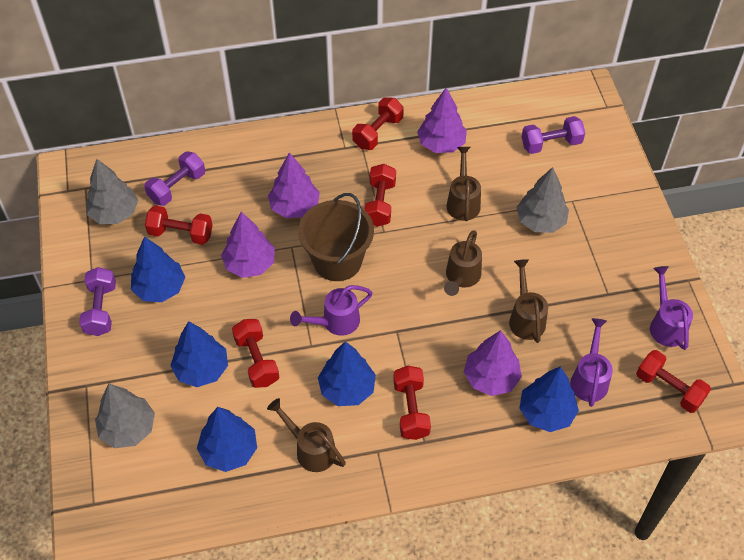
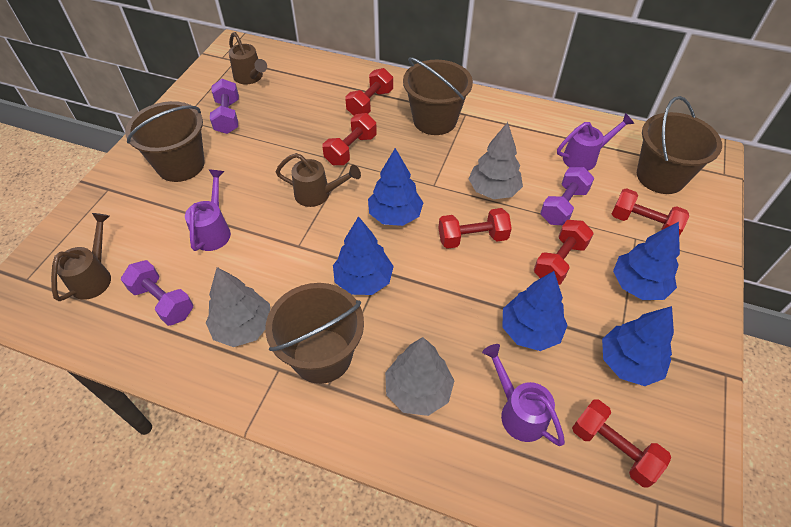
brown bucket: [298,193,374,281] = 1 -> [125,101,205,182] [265,283,364,384] [403,57,473,135] [637,96,722,194] = 4
brown watering can: [267,398,346,472] [444,230,482,296] [447,147,481,221] [509,259,548,343] = 4 -> [51,213,111,301] [229,32,267,84] [276,153,361,207] = 3
purple tree: [221,212,275,278] [268,152,320,218] [417,88,467,153] [464,330,522,396] = 4 -> none = 0

